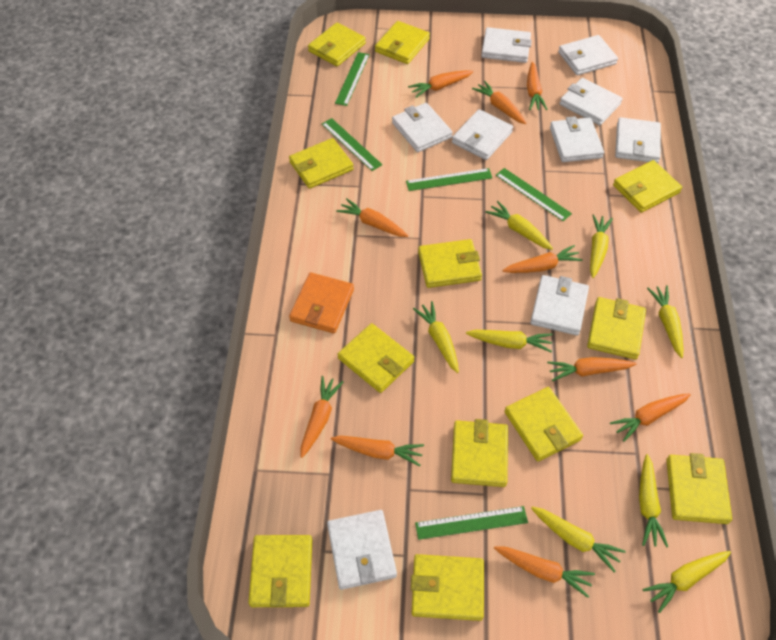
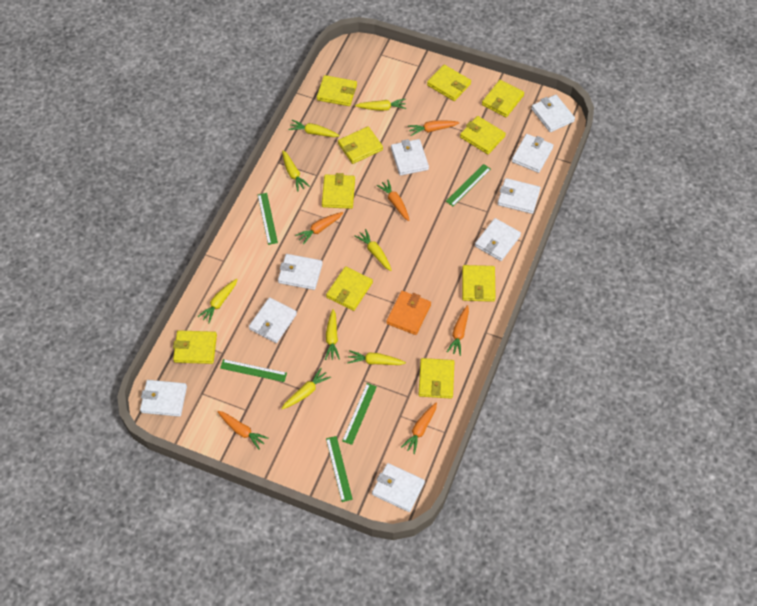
orange carrot: [301,376,343,458] [331,436,424,466] [336,198,408,237] [408,70,473,98] [472,81,526,124] [494,546,595,598] [503,245,583,273] [527,62,548,110] [547,357,636,381] [610,393,691,442] = 10 -> [217,411,268,450] [295,212,343,245] [377,180,410,221] [401,403,437,454] [408,120,459,136] [447,305,469,356] = 6
yellow wallet: [248,535,312,607] [289,138,354,189] [308,23,366,66] [338,323,414,393] [375,21,430,64] [411,554,484,621] [418,239,482,288] [451,419,508,487] [505,387,583,462] [587,297,646,359] [613,160,682,213] [666,453,732,524] = 12 -> [173,330,217,364] [317,75,357,106] [322,173,355,209] [326,266,373,311] [338,126,383,164] [419,358,454,399] [427,65,471,101] [460,116,506,154] [462,265,496,302] [482,80,524,117] = 10

